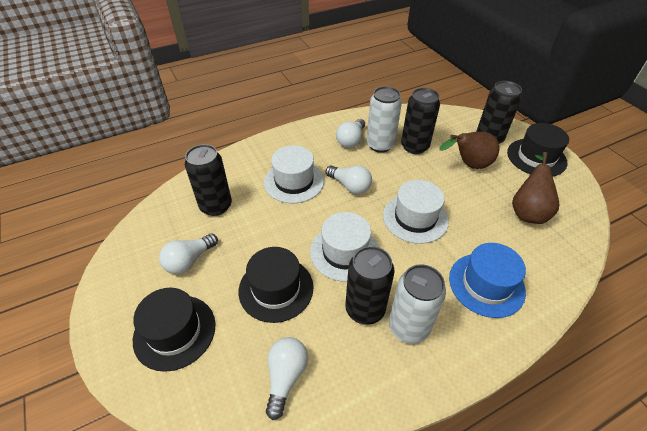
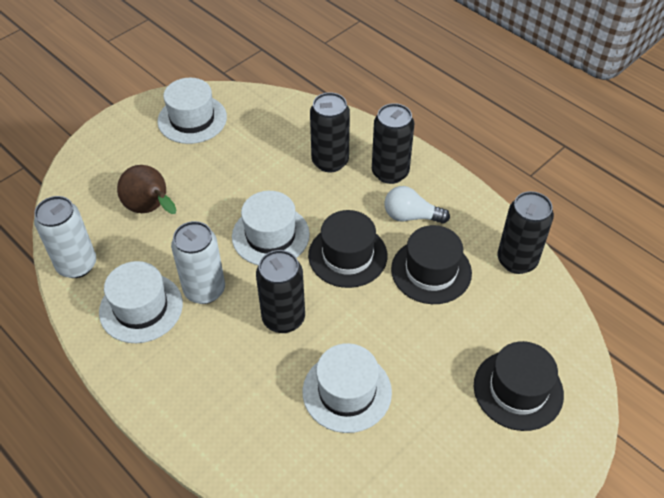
blue hat: [449,243,526,318] = 1 -> none = 0
brown pear: [439,132,499,169] [512,152,560,224] = 2 -> [117,165,176,214] = 1
white hat: [264,145,324,203] [310,212,379,282] [383,180,449,244] = 3 -> [99,261,183,343] [157,78,227,144] [232,191,310,265] [303,343,392,433] = 4
white light bulb: [159,233,218,274] [266,337,308,420] [326,165,372,194] [336,119,365,148] = 4 -> [384,186,450,224] = 1

